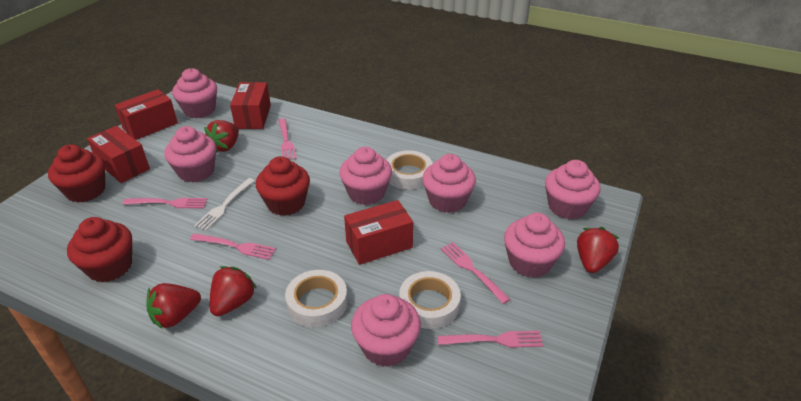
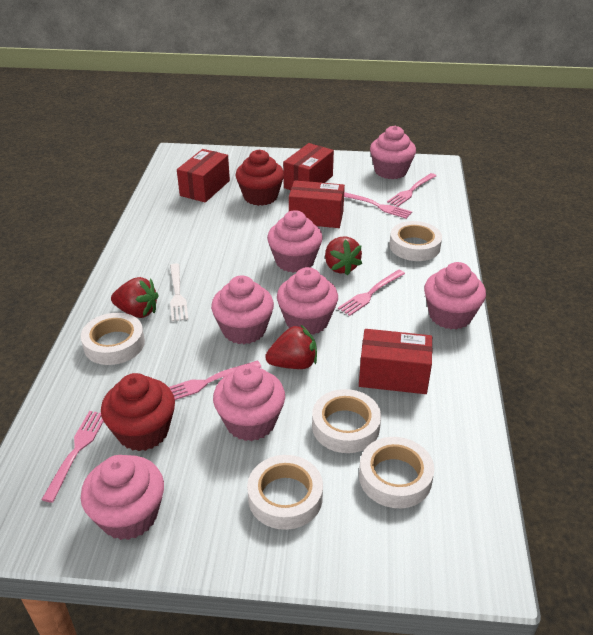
red cupcake: [48,144,105,203] [67,217,132,282] [256,156,310,216] = 3 -> [101,373,175,451] [235,150,284,206] = 2
red strawberry: [147,283,201,329] [204,120,239,153] [210,266,257,316] [577,227,619,273] = 4 -> [111,277,159,318] [265,324,317,369] [325,237,362,275] = 3
white tape: [285,270,348,327] [386,150,433,190] [399,271,461,329] = 3 -> [81,313,145,365] [247,455,323,530] [312,389,381,453] [359,437,434,508] [389,221,442,261] = 5

